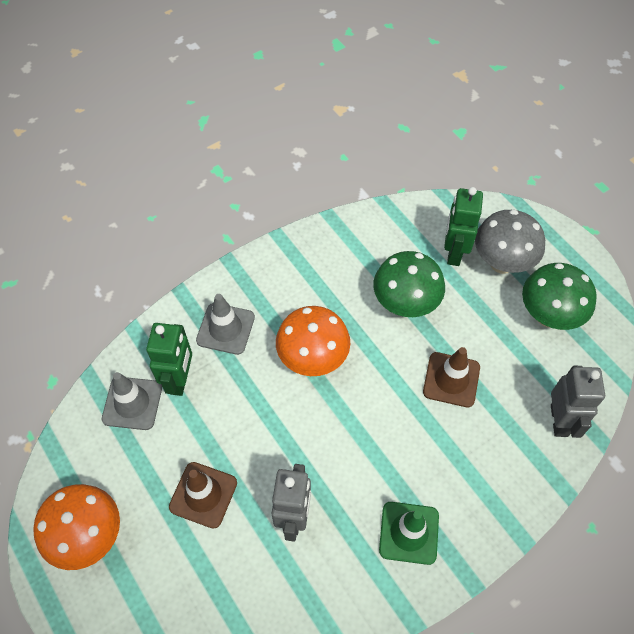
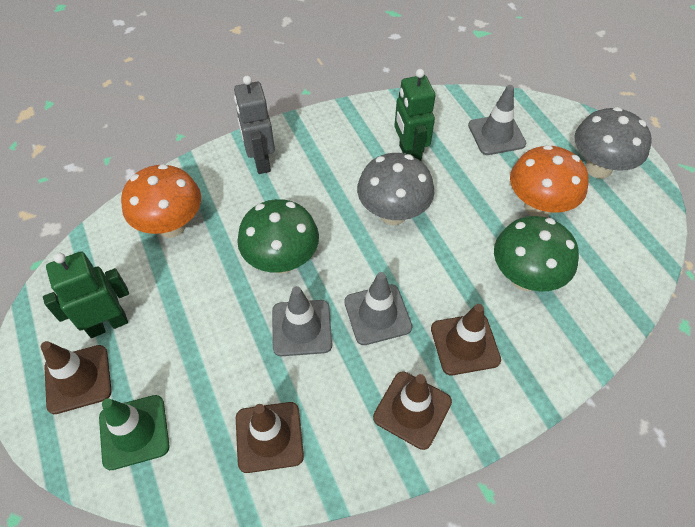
brown traffic cone: [169,462,237,529] [423,347,480,407] = 2 -> [41,341,112,414] [236,402,304,473] [373,371,452,450] [431,304,501,375] = 4
grey mushroom: [475,209,545,274] = 1 -> [357,153,434,225] [575,107,652,179] = 2
grey robot: [272,464,311,541] [551,366,605,438] = 2 -> [234,76,275,174] = 1
grey traffic cone: [102,372,162,430] [196,294,255,355] = 2 -> [272,286,332,356] [344,272,412,345] [468,85,526,155] = 3

